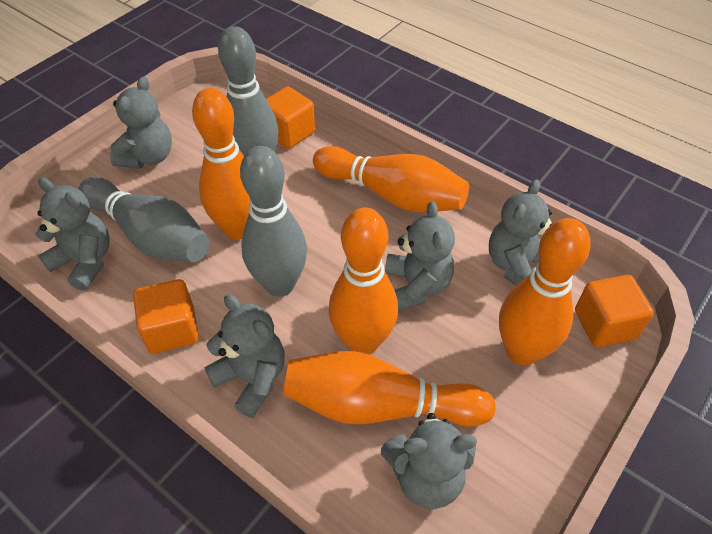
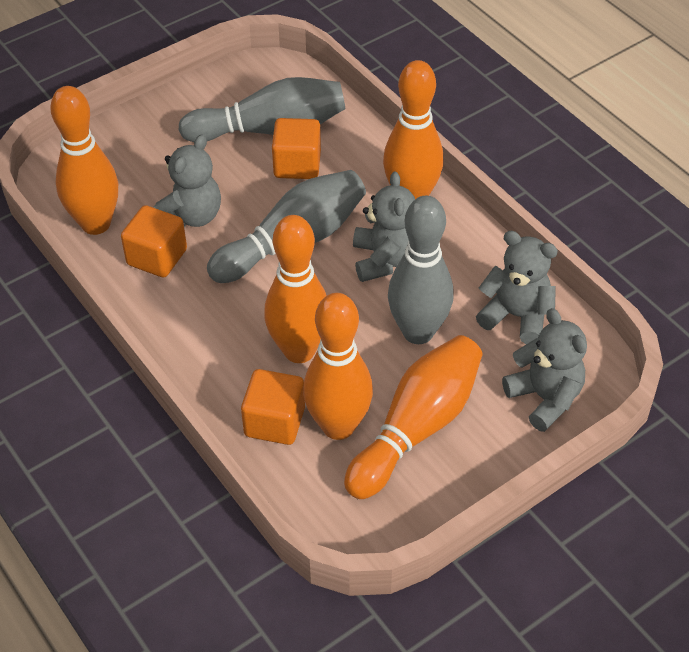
grey teddy bear: [35,177,110,291] [110,76,172,168] [204,294,285,418] [381,413,477,509] [385,201,455,311] [489,179,552,285] = 6 -> [153,135,221,228] [353,172,415,282] [476,231,558,344] [502,308,587,432] = 4

